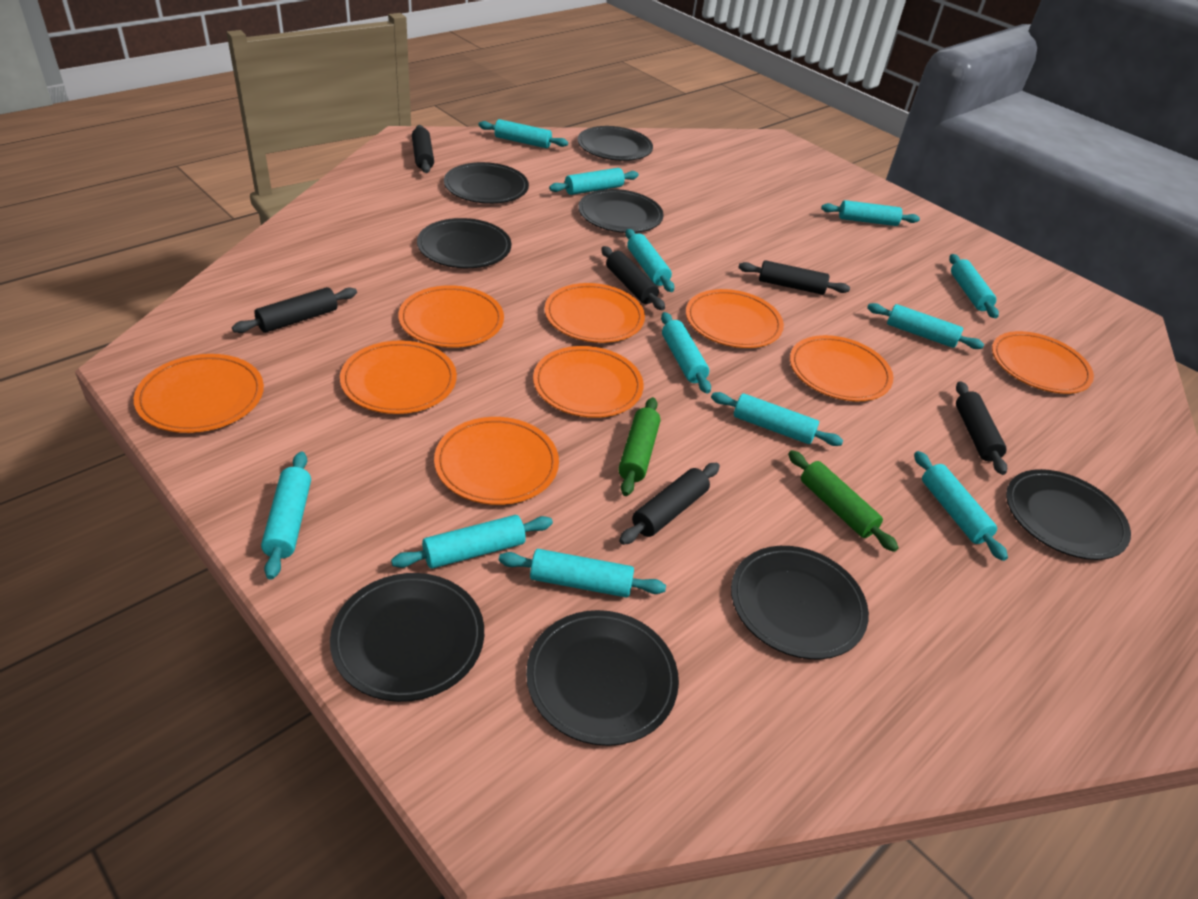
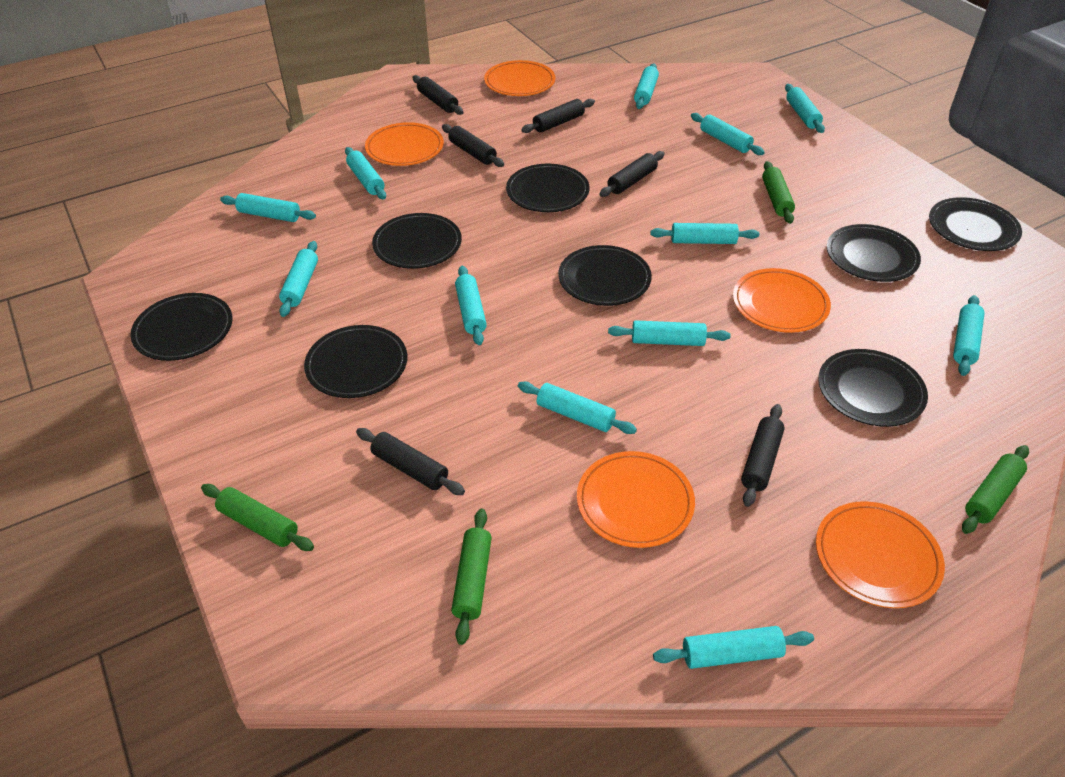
green rolling pin: [618,397,660,496] [788,450,899,552] = 2 -> [201,484,314,551] [451,508,492,645] [762,161,795,224] [962,445,1029,534] = 4
orange plate: [134,354,264,433] [340,340,457,414] [398,285,504,348] [434,417,559,505] [533,346,643,418] [545,283,645,343] [686,289,784,348] [790,335,893,401] [992,331,1094,394] = 9 -> [365,122,444,166] [484,60,555,96] [577,451,695,548] [733,268,831,333] [816,501,945,608] = 5

